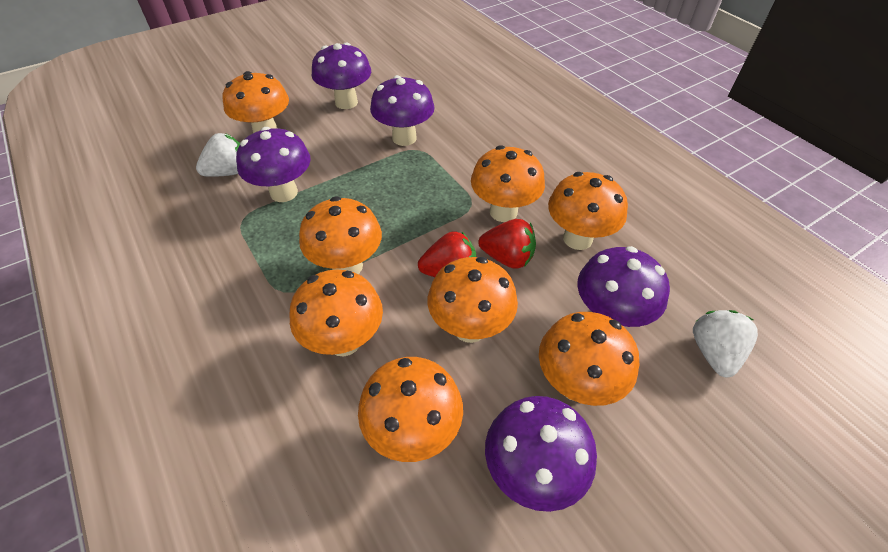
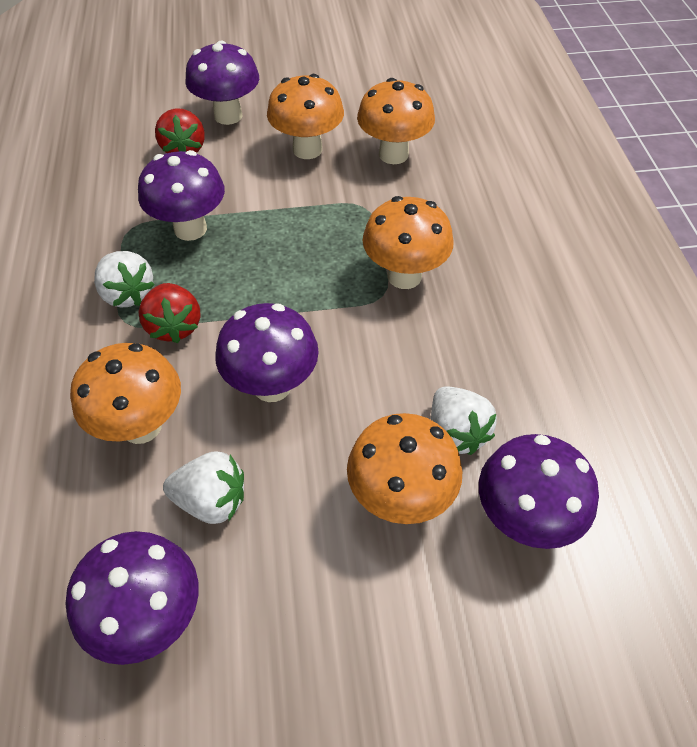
orange mushroom: [223,71,289,133] [289,270,383,356] [299,196,382,274] [358,357,463,462] [428,257,518,343] [471,145,545,222] [539,312,639,406] [548,172,628,250] = 8 -> [70,343,181,444] [267,74,344,159] [347,413,462,524] [357,78,435,164] [362,196,454,289] = 5
white strawberry: [196,133,240,177] [693,310,758,377] = 2 -> [94,251,155,308] [163,452,244,524] [431,386,497,455] = 3

